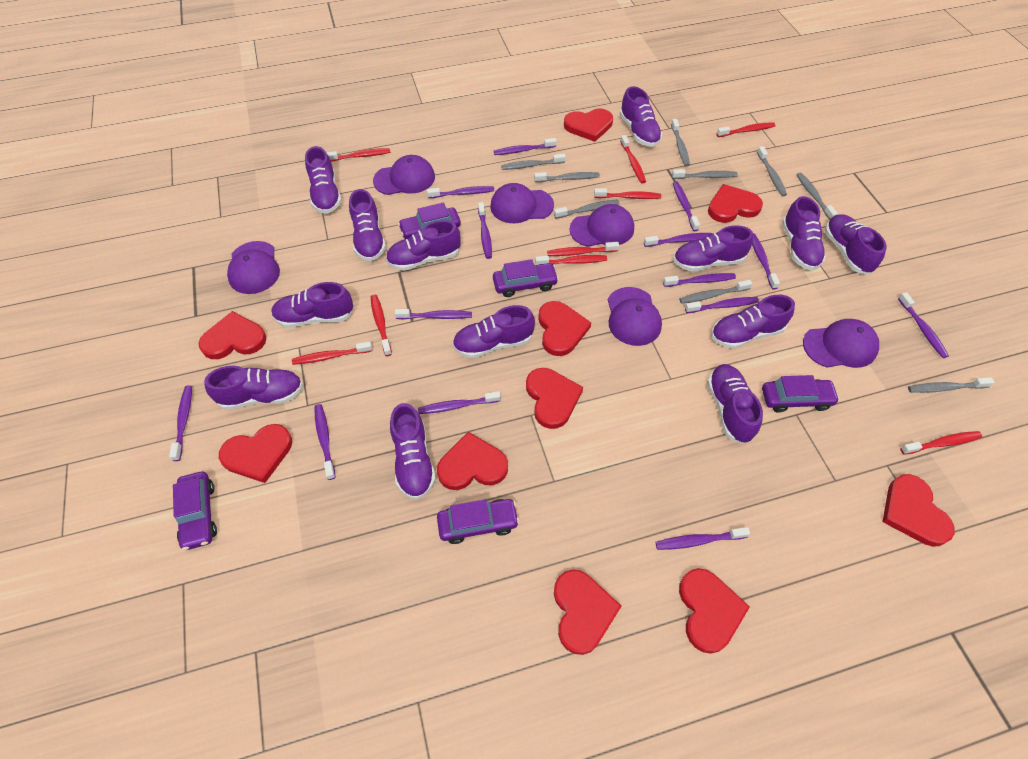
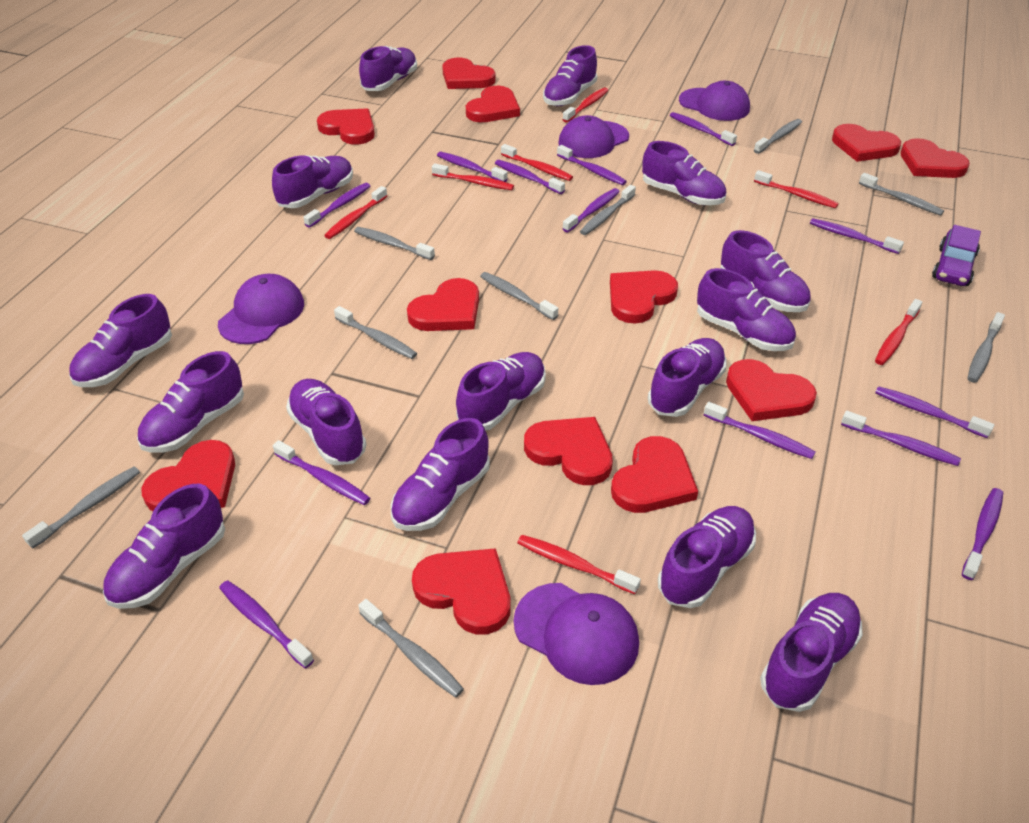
purple cap: [227,241,280,294] [373,155,435,195] [490,183,554,223] [569,204,634,247] [608,287,662,346] [803,319,879,368] = 6 -> [218,274,304,344] [514,583,639,685] [558,115,629,158] [679,81,750,121] = 4
purple car: [173,472,217,550] [398,203,461,239] [437,499,519,544] [493,259,559,297] [762,375,840,413] = 5 -> [932,225,981,286] = 1
purple shoe: [204,366,303,410] [271,282,354,328] [305,146,342,214] [349,189,386,261] [386,220,461,271] [390,403,436,500] [453,305,535,358] [620,86,662,147] [673,225,753,272] [707,364,763,444] [711,295,795,349] [782,196,826,270] [825,214,886,274] = 13 -> [69,294,172,387] [103,484,225,609] [137,351,244,453] [272,155,353,208] [286,379,367,465] [359,46,417,91] [391,418,490,531] [456,352,546,431] [543,45,597,106] [642,141,726,205] [648,338,726,417] [658,506,756,608] [697,268,796,351] [721,230,811,312] [760,593,863,712] = 15
purple toothbrush: [169,385,192,461] [314,404,335,480] [395,309,472,319] [418,391,501,414] [427,186,494,198] [478,202,492,259] [494,138,557,155] [644,233,712,247] [656,527,750,550] [663,273,736,287] [673,181,700,231] [685,297,759,313] [752,233,780,290] [898,292,949,358] = 14 -> [219,580,314,668] [273,440,370,505] [303,183,370,228] [437,152,508,182] [495,160,565,194] [557,145,627,185] [563,188,620,232] [670,112,737,146] [704,402,816,459] [810,218,904,254] [841,411,961,466] [875,386,994,438] [962,488,1003,580] = 13
red heart: [198,311,266,359] [219,424,292,483] [437,432,508,490] [526,368,583,429] [538,301,591,356] [554,569,621,655] [564,109,613,142] [679,568,750,654] [708,184,763,223] [882,474,955,547] = 10 -> [141,440,235,511] [317,108,375,144] [407,278,479,331] [412,548,510,635] [442,57,496,89] [466,86,520,122] [524,417,613,485] [610,270,678,324] [611,436,698,513] [726,359,817,421] [832,124,901,162] [900,138,970,178] = 12
red toothbrush: [292,341,372,365] [327,148,390,162] [371,295,392,356] [535,255,607,265] [547,242,619,256] [594,188,661,199] [620,135,646,184] [717,122,775,137] [900,431,982,455] = 9 -> [324,186,387,239] [432,163,514,190] [501,144,573,181] [517,535,641,594] [562,88,608,122] [754,170,839,208] [875,299,922,365] = 7

